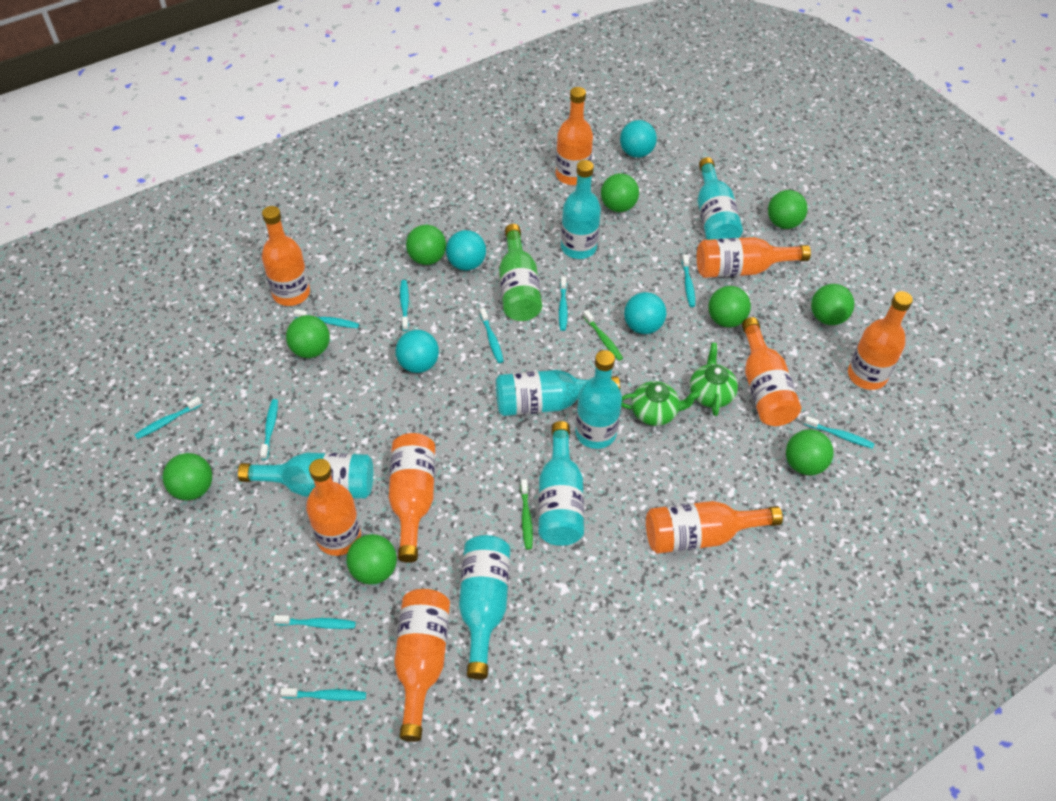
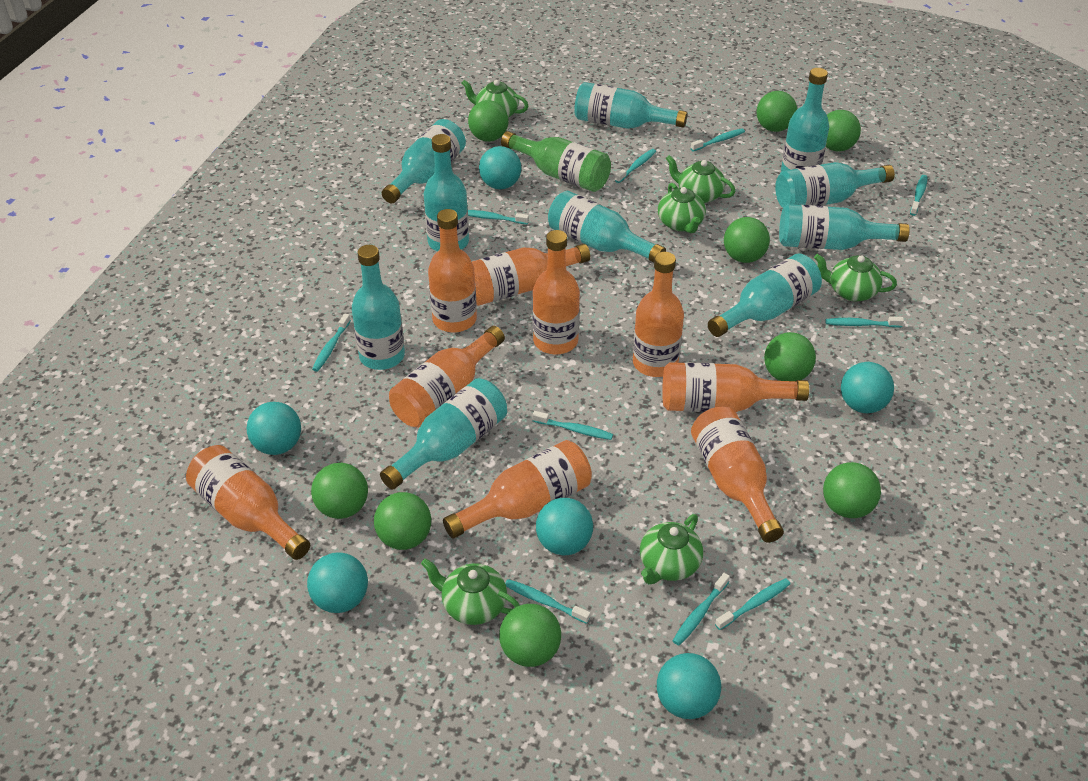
green teapot: [621,381,700,426] [690,343,738,416] = 2 -> [421,558,520,625] [462,80,528,118] [640,514,703,584] [658,183,706,233] [666,155,735,203] [814,254,897,301] = 6
green toothbrush: [520,479,533,549] [583,310,623,361] = 2 -> none = 0
turquoise ball: [396,330,439,373] [446,230,486,271] [620,120,657,158] [624,292,666,334] = 4 -> [247,402,301,455] [307,552,368,613] [479,146,521,189] [536,498,593,555] [657,653,721,719] [841,362,894,413] = 6
turquoise bottle: [238,453,373,499] [459,535,510,680] [496,370,620,416] [538,421,584,546] [561,160,601,259] [575,350,622,449] [698,157,743,240] = 7 -> [352,245,405,370] [380,378,507,489] [382,119,466,203] [424,134,469,252] [548,190,666,263] [574,82,688,129] [708,254,822,337] [775,162,895,208] [779,204,910,250] [781,68,829,172] = 10

